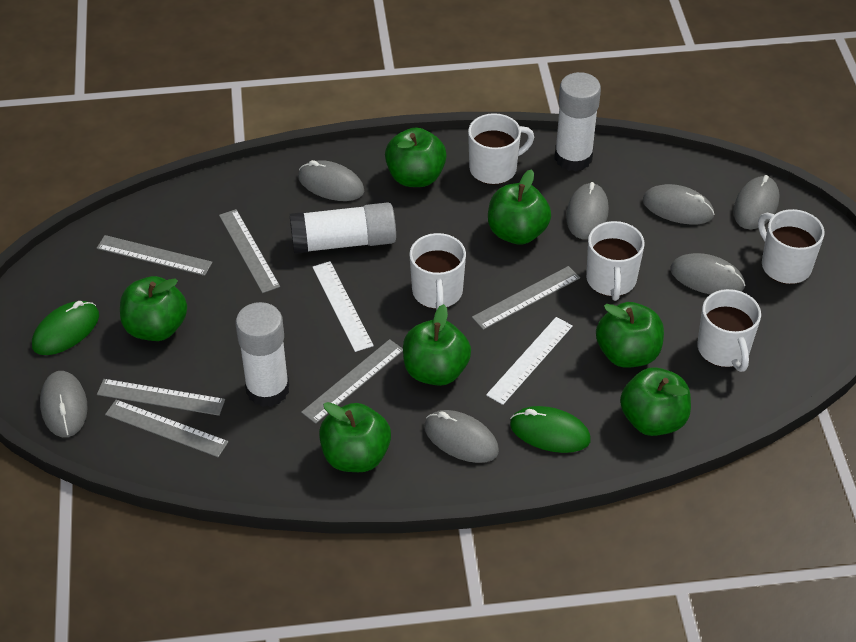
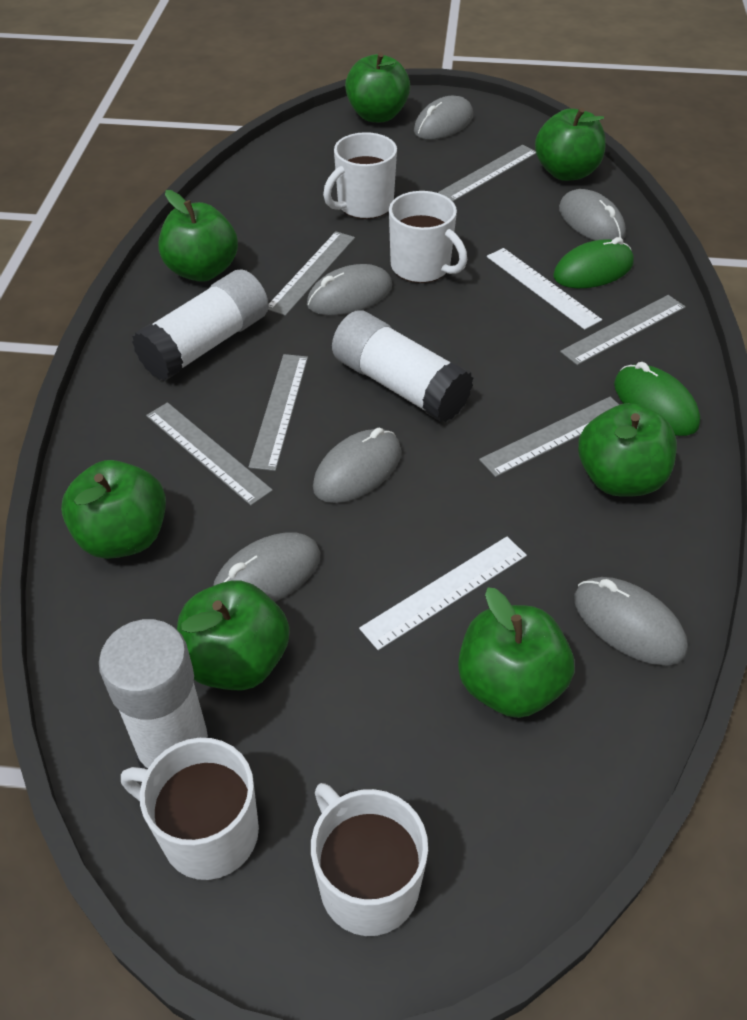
grey mouse: [40,371,88,437] [298,160,364,201] [424,410,499,463] [566,182,609,239] [643,184,715,224] [670,253,746,294] [733,175,779,229] = 7 -> [214,532,321,602] [307,264,392,315] [313,428,401,503] [414,96,473,140] [559,189,626,241] [574,577,688,666] = 6
white mug: [409,233,466,311] [468,113,534,185] [586,221,645,301] [697,289,761,372] [758,209,825,284] = 5 -> [121,738,259,880] [311,783,428,936] [323,132,397,219] [389,191,467,283] = 4

